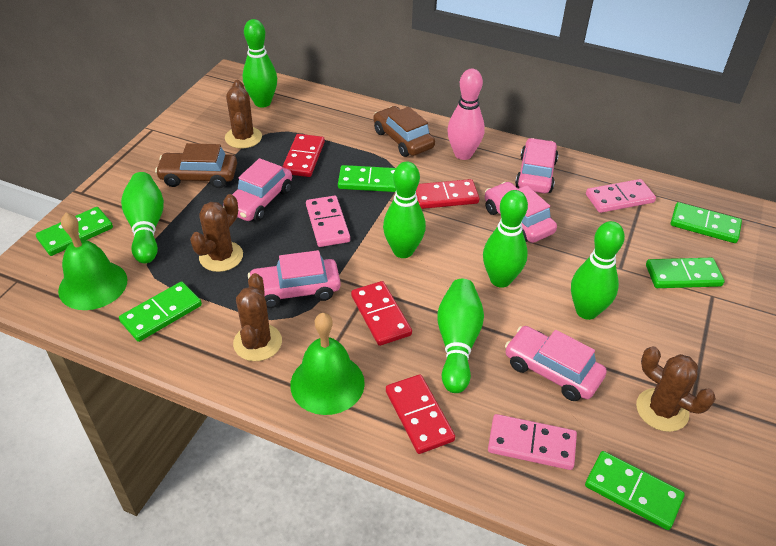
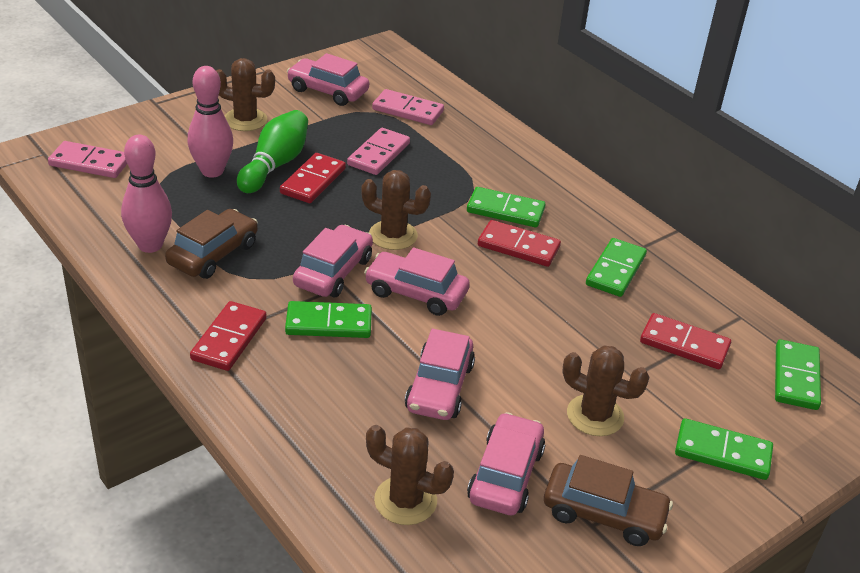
green bell: [58,213,128,310] [290,313,365,415] = 2 -> none = 0
green bowling pin: [121,172,164,264] [243,19,277,108] [383,162,426,258] [437,279,484,393] [483,190,528,288] [571,221,625,320] = 6 -> [237,110,308,193] = 1
green domino: [36,207,113,256] [119,282,202,342] [338,165,396,192] [585,451,685,530] [646,258,724,288] [671,202,742,243] = 6 -> [285,301,372,338] [467,187,546,227] [586,238,647,297] [675,418,773,480] [775,339,821,410] = 5
pink bowling pin: [447,69,485,160] = 1 -> [121,135,172,253] [188,66,233,178] = 2

